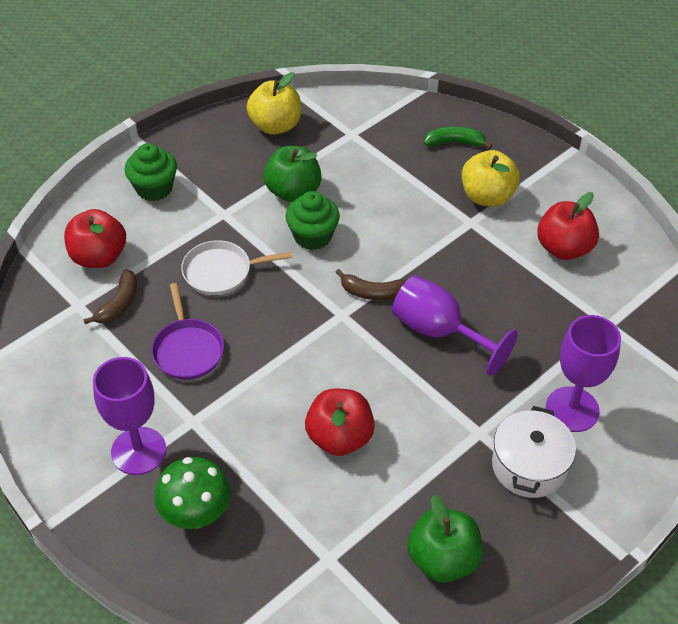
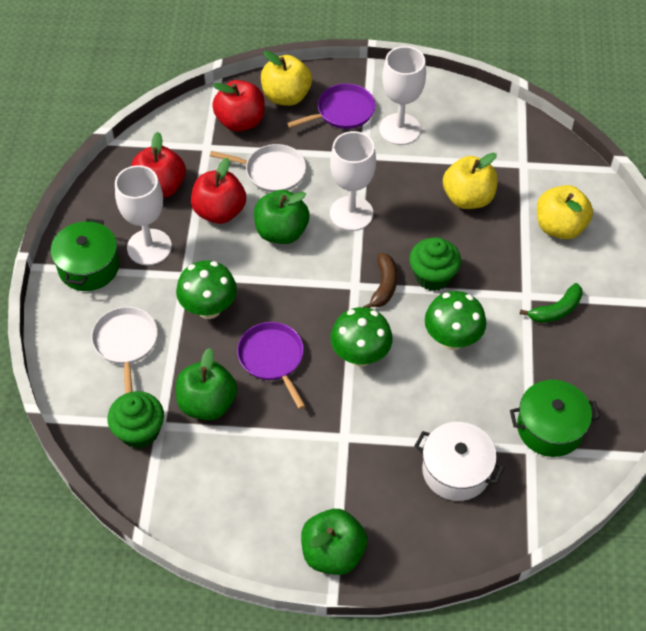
brown banana: [83,269,137,324] [335,269,407,300] = 2 -> [363,253,397,308] = 1
green apple: [263,146,322,202] [408,495,483,583] = 2 -> [176,348,237,420] [254,190,310,244] [301,509,367,575] = 3
green mushroom: [155,457,231,529] = 1 -> [176,260,237,319] [330,307,393,367] [425,291,486,350] = 3
green pot: none = 0 -> [51,218,119,291] [510,380,600,457] = 2
purple goblet: [93,357,166,475] [392,275,518,376] [546,315,621,432] = 3 -> none = 0
purple pan: [151,283,224,380] = 1 -> [237,322,305,409] [287,83,375,129] = 2
white goblet: none = 0 -> [115,165,172,265] [330,131,376,231] [379,46,426,145] = 3
white pan: [181,240,293,295] = 1 -> [91,307,158,394] [210,144,306,193] = 2
yellow apple: [247,72,301,135] [462,150,520,207] = 2 -> [261,51,312,106] [443,153,498,209] [537,185,593,239] = 3

